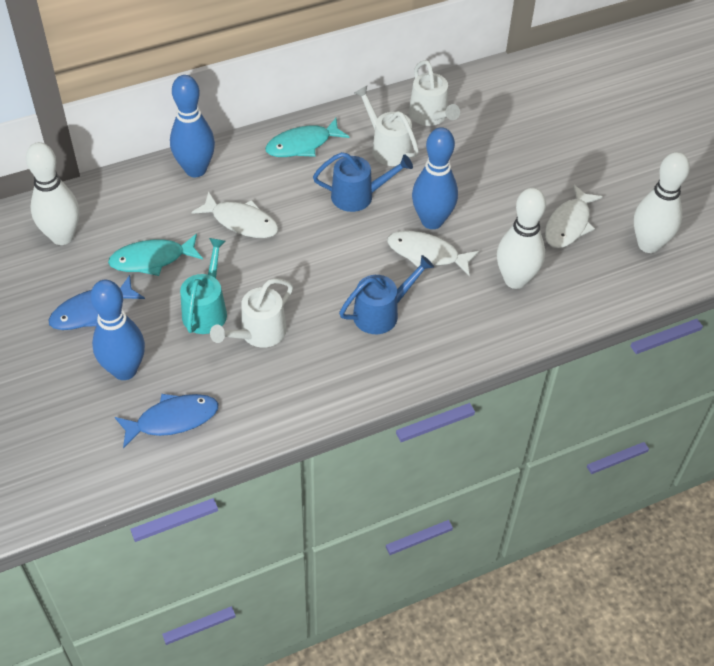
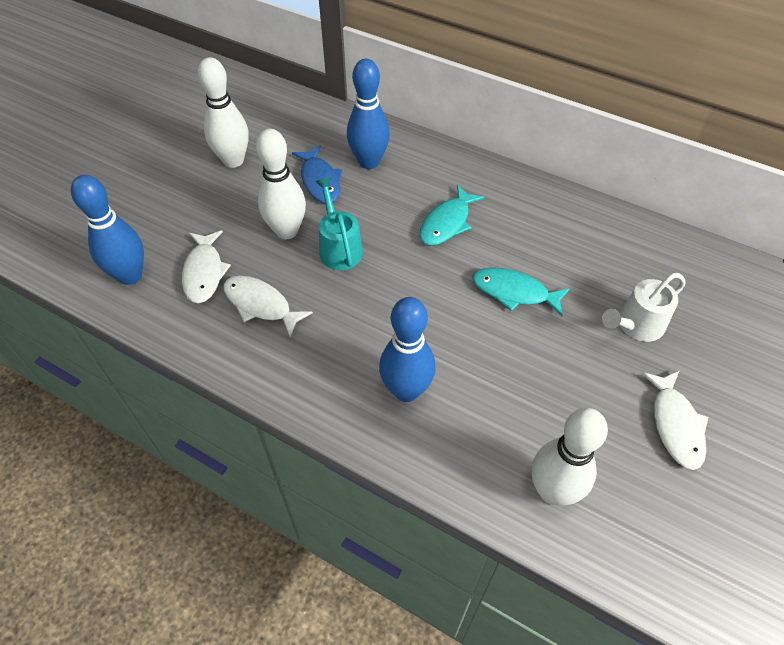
blue fish: [49,275,145,330] [115,394,218,449] = 2 -> [292,145,342,203] = 1
blue watering can: [313,152,413,212] [339,255,434,334] = 2 -> none = 0
white watering can: [210,278,293,348] [354,86,419,166] [409,60,460,126] = 3 -> [602,273,685,342] = 1

